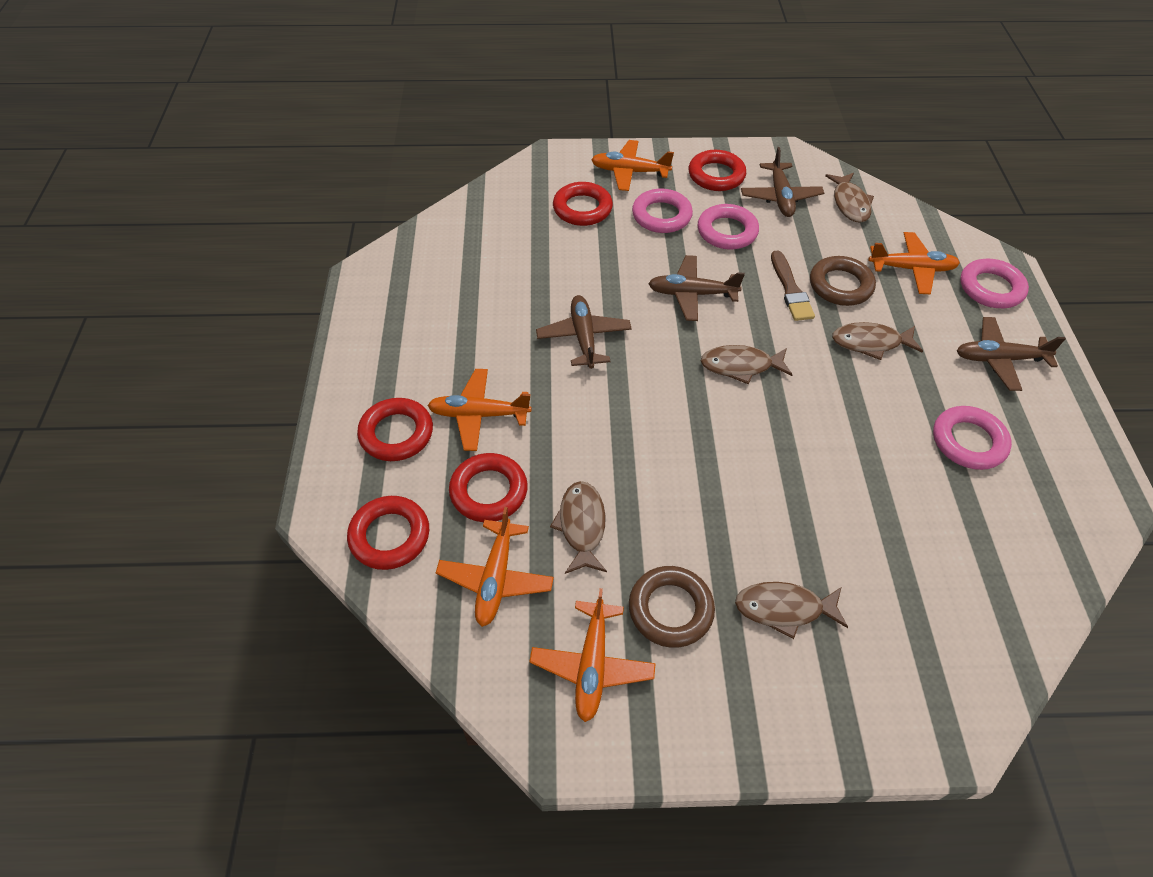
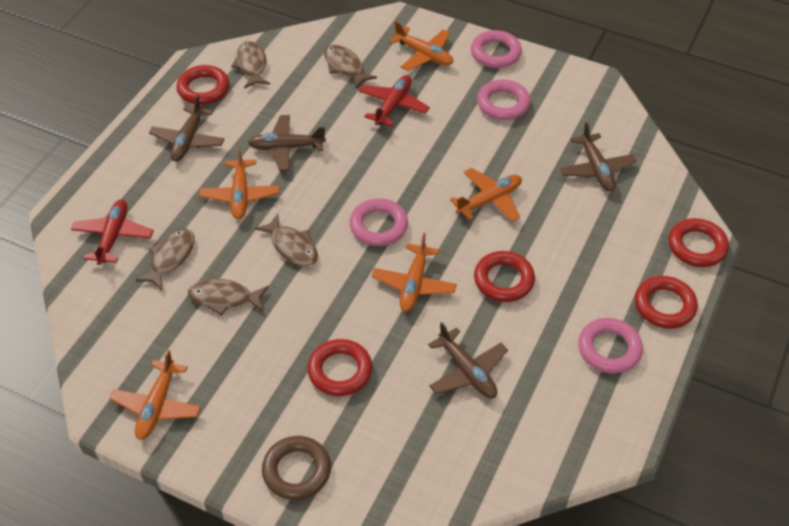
brown brush: [771,250,815,321] = 1 -> none = 0
brown ring: [629,566,715,648] [810,256,876,306] = 2 -> [262,436,331,500] = 1
red plane: none = 0 -> [71,200,154,265] [359,75,430,126] = 2

